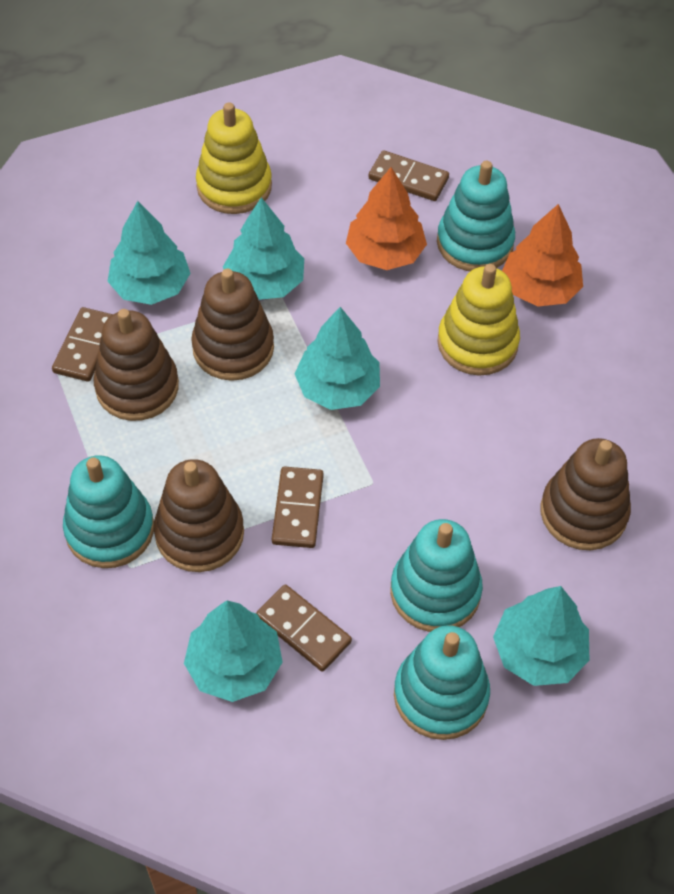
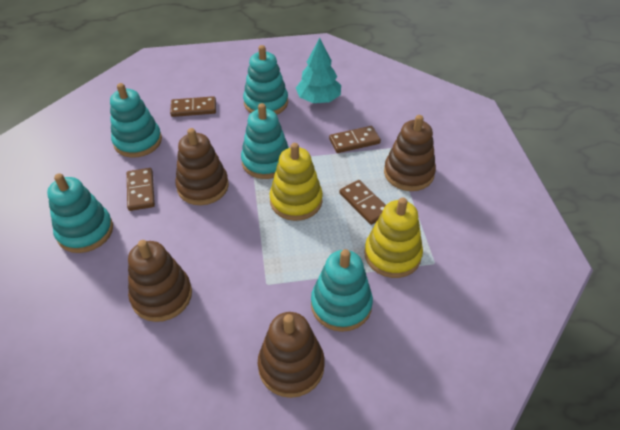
orange tree: [346,167,427,270] [502,204,583,307] = 2 -> none = 0
turquoise stacking toy: [63,455,154,568] [390,519,483,632] [394,625,490,740] [437,161,515,271] = 4 -> [47,173,113,253] [110,83,162,158] [241,103,289,179] [243,45,288,114] [311,249,373,332] = 5
turquoise tree: [107,201,191,305] [184,601,283,702] [223,197,304,300] [295,307,380,410] [493,586,589,686] = 5 -> [296,38,341,103] = 1

